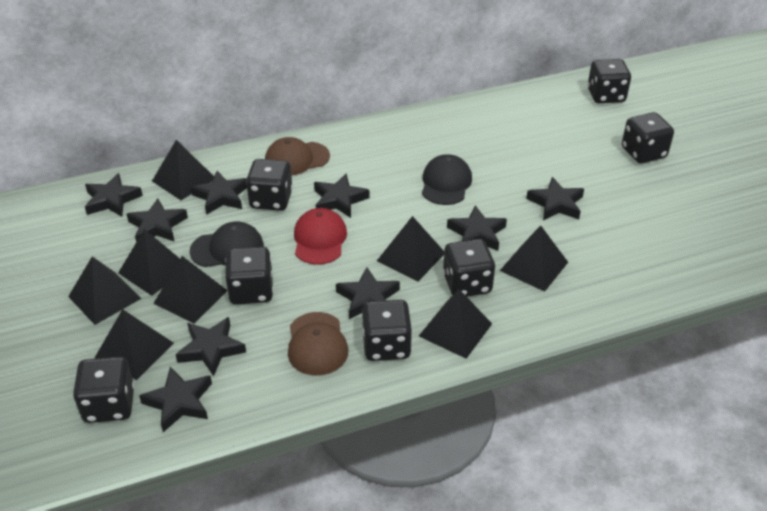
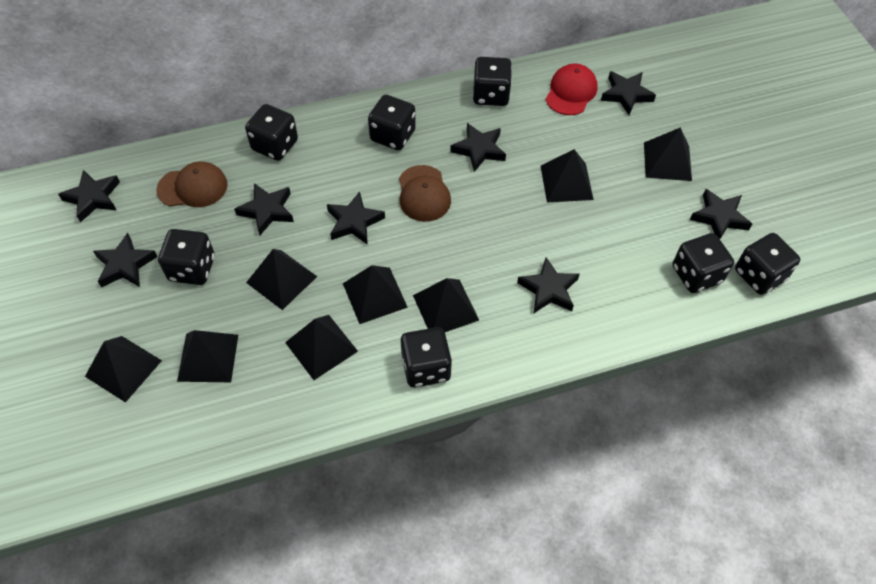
black cap: [190,221,264,267] [422,154,472,205] = 2 -> none = 0
black star: [85,173,143,217] [127,198,188,242] [139,367,212,432] [175,317,246,377] [191,171,247,215] [314,173,369,218] [336,267,400,319] [447,205,507,251] [526,177,584,220] = 9 -> [58,170,120,222] [93,233,158,287] [234,183,294,235] [327,191,385,245] [450,123,506,172] [517,257,580,313] [601,71,656,115] [690,189,752,239] = 8

